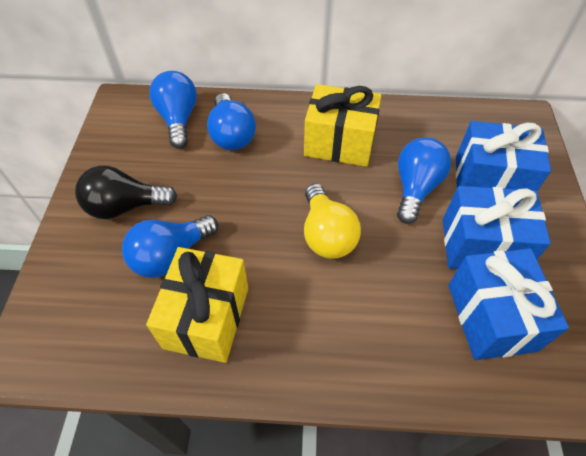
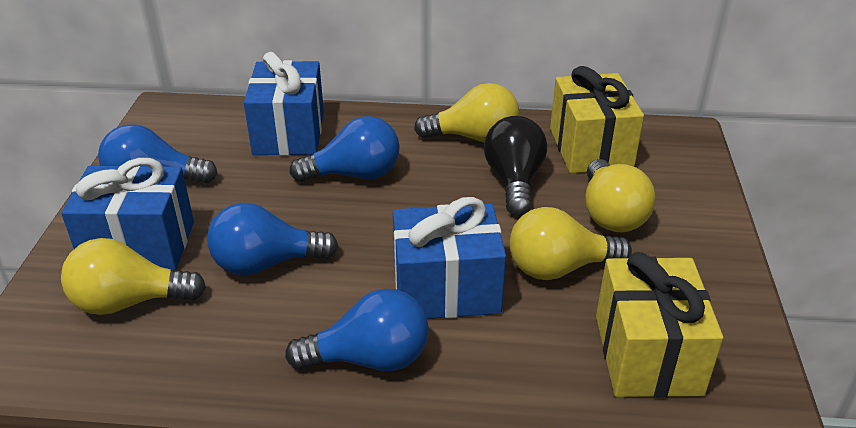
yellow light bulb: [304,184,361,259] = 1 -> [61,238,206,315] [414,83,519,143] [510,207,632,280] [585,159,655,232] = 4

